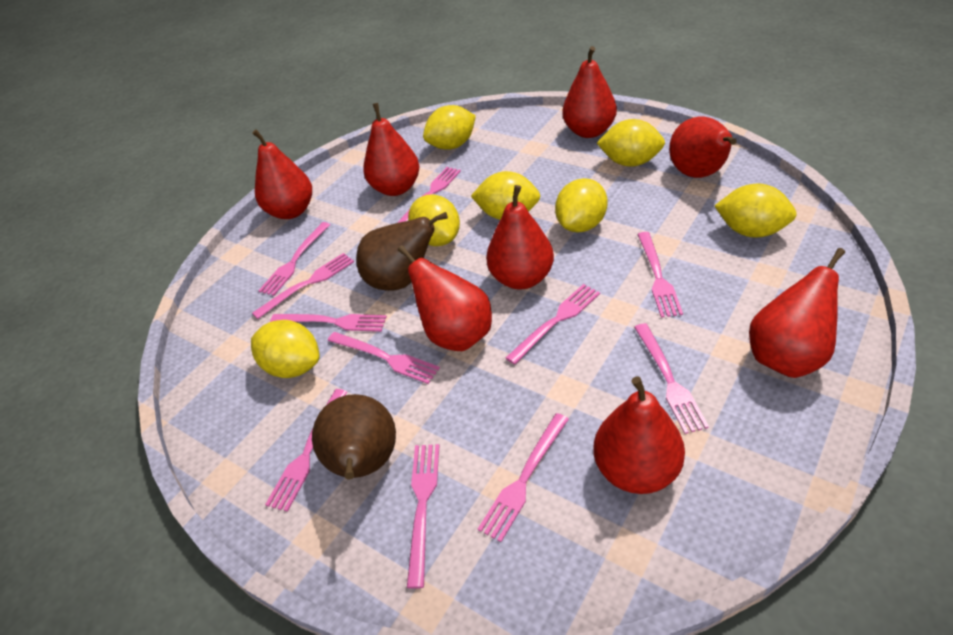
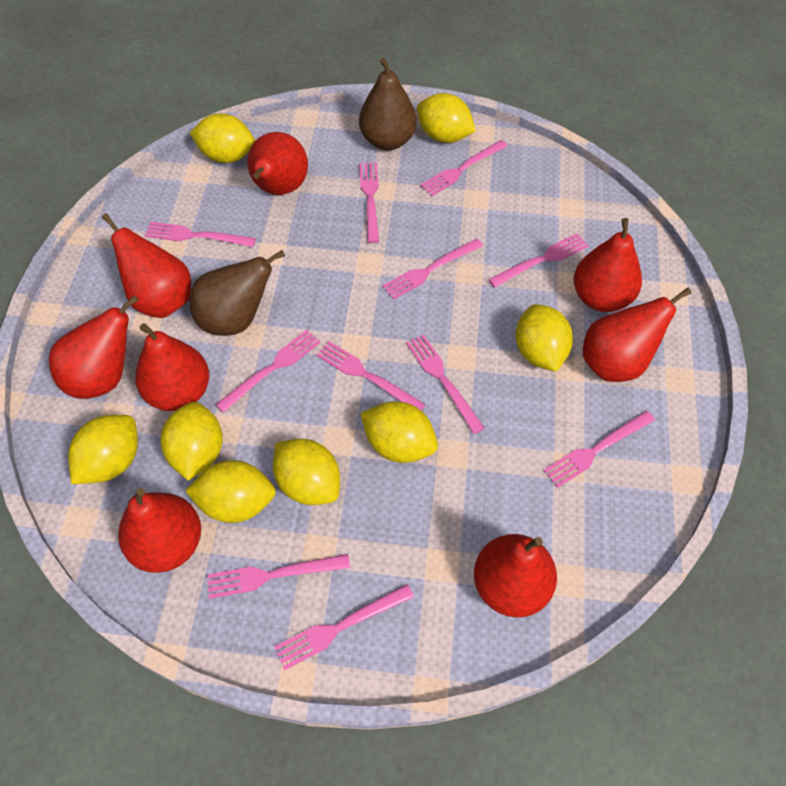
yellow lemon: [251,320,320,378] [408,195,460,246] [423,105,476,150] [471,171,540,220] [555,178,608,232] [597,119,665,167] [715,184,797,238] = 7 -> [68,415,138,484] [161,402,223,481] [185,460,276,523] [190,113,255,163] [273,439,340,505] [360,401,438,463] [417,93,476,143] [515,304,573,372] = 8

